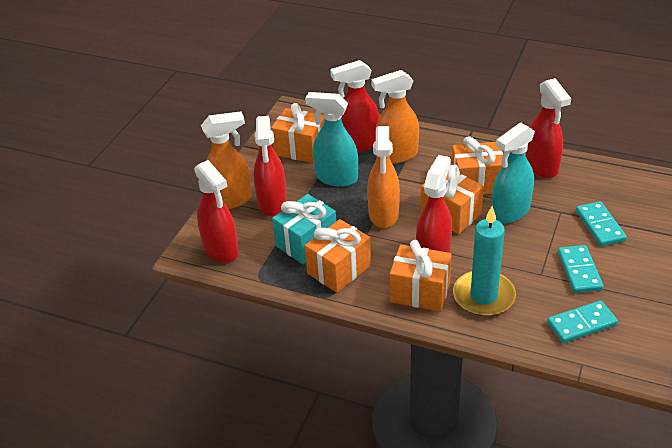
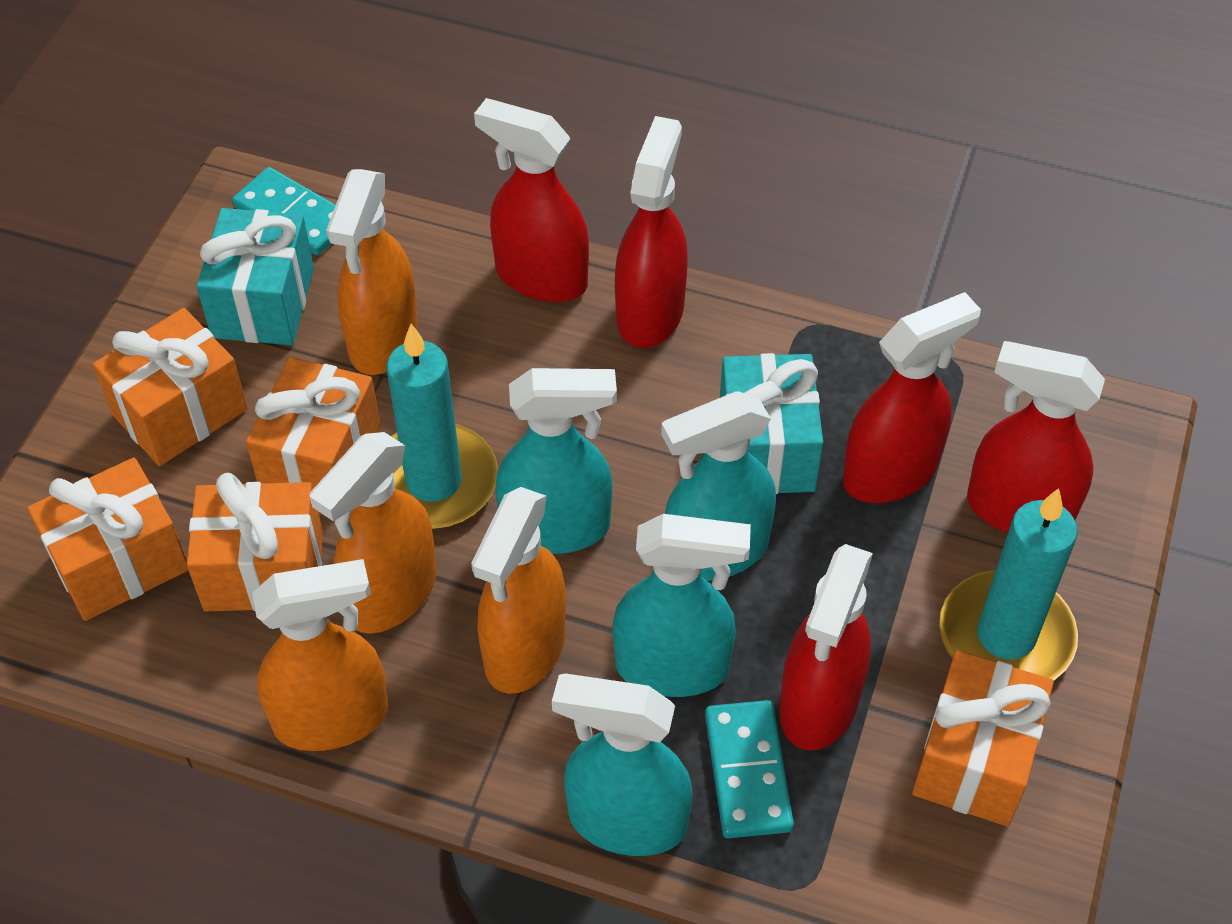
orange spray bottle: [201,111,252,209] [367,126,400,228] [371,70,419,164] = 3 -> [252,559,388,751] [310,432,437,634] [326,169,418,375] [471,487,566,694] = 4
turquoise candle: [453,206,516,316] = 1 -> [386,324,498,529] [939,488,1078,681] = 2
turquoise domino: [547,300,618,343] [558,245,604,293] [576,201,627,246] = 3 -> [232,167,336,255] [705,700,794,838] = 2
turquoise gift: [272,194,336,264] = 1 -> [196,208,314,345] [720,353,823,494] = 2
turquoise spray bottle: [305,92,358,187] [491,123,535,224] = 2 -> [495,368,617,554] [552,673,692,856] [612,514,751,697] [661,392,776,581] = 4

